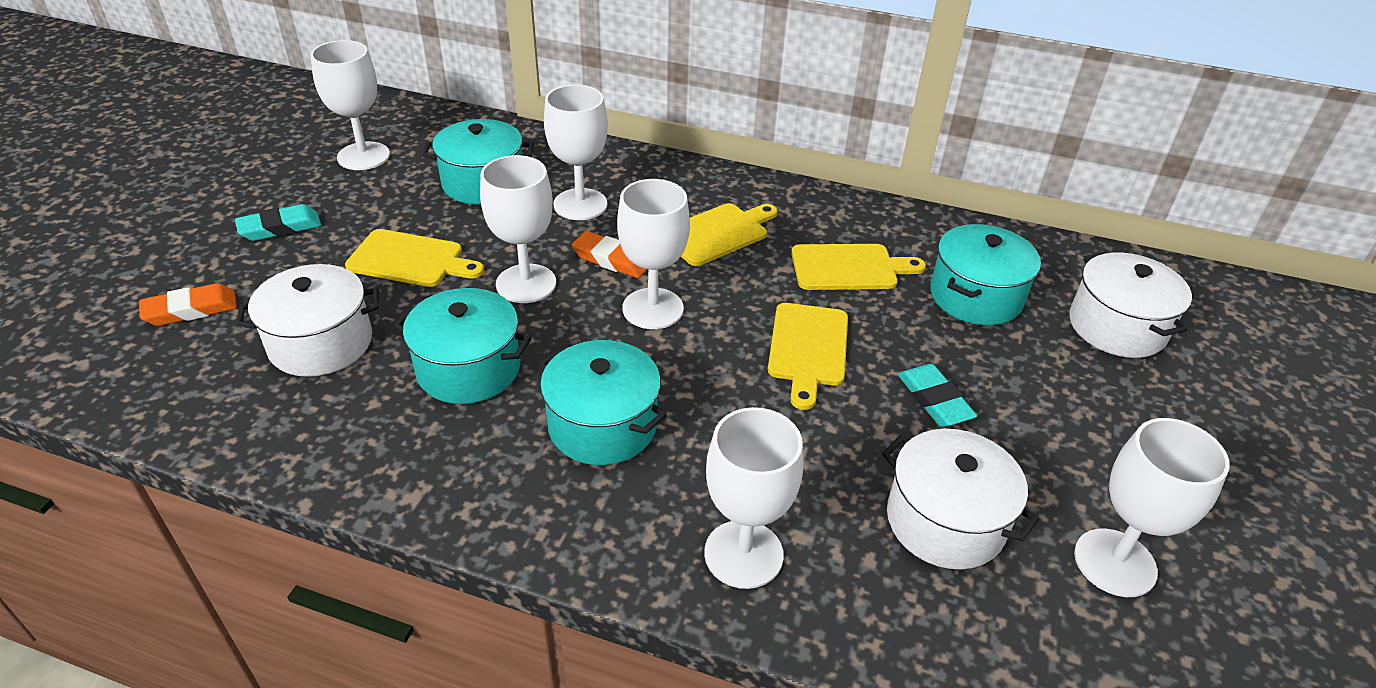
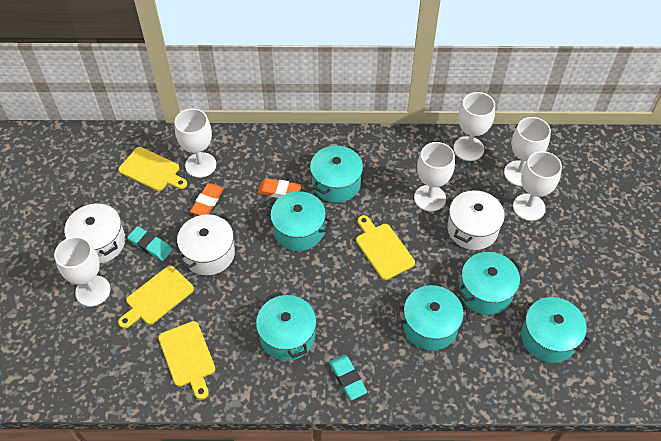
turquoise pot: [394,288,531,404] [422,119,534,205] [539,340,667,465] [930,224,1041,325] = 4 -> [256,292,316,361] [265,191,332,251] [310,145,363,203] [396,285,470,350] [457,252,522,315] [519,297,592,363] = 6

